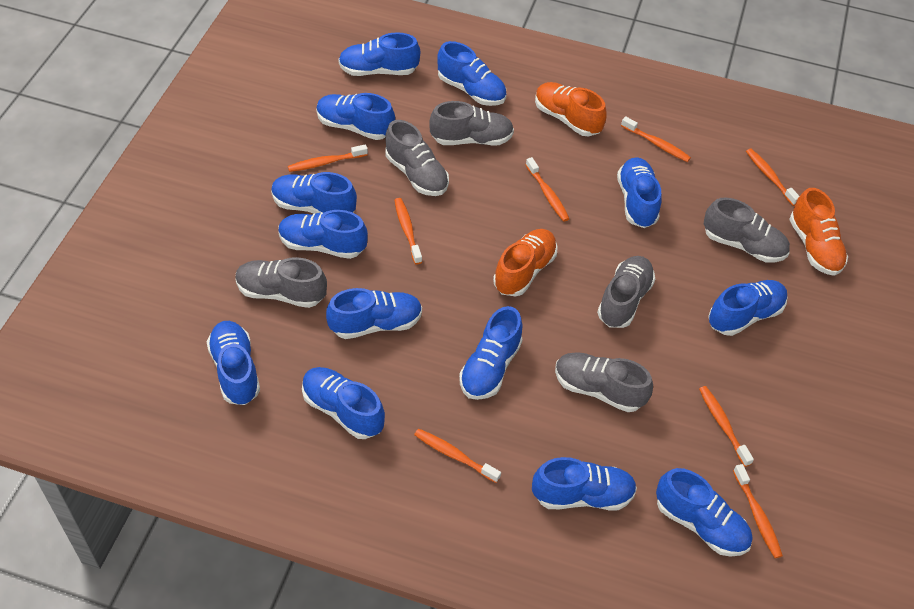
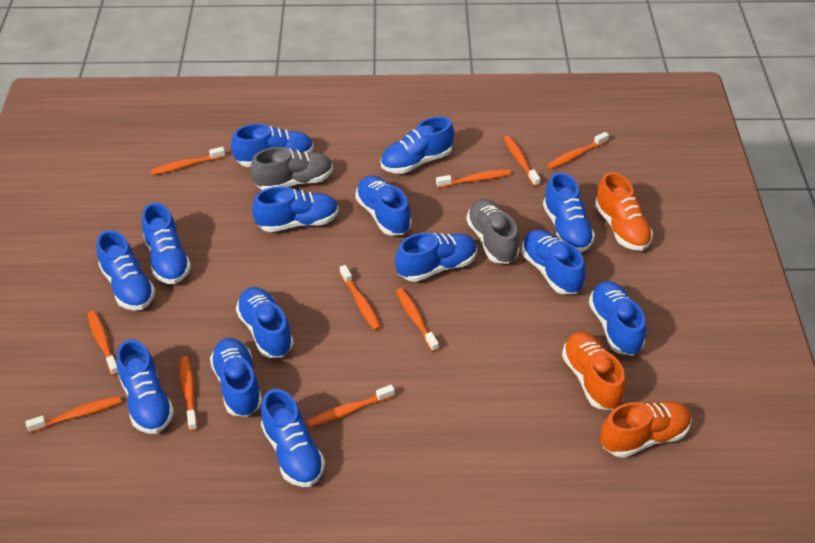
blue shoe: [206,321,260,405] [271,172,357,214] [278,210,368,259] [302,367,385,439] [316,93,395,140] [326,288,422,339] [338,32,420,76] [437,41,506,106] [459,306,523,400] [532,457,637,511] [617,157,662,228] [656,468,752,557] [708,280,788,336] = 13 -> [96,230,155,311] [116,339,174,434] [142,203,191,284] [210,338,262,417] [231,124,314,167] [236,287,294,358] [252,186,339,232] [261,389,325,487] [355,176,412,235] [381,116,454,174] [395,233,477,282] [522,229,585,294] [543,172,595,252] [589,281,646,356] = 14
grey shoe: [235,257,327,308] [385,120,449,196] [429,101,514,146] [555,352,653,412] [597,256,655,328] [704,197,790,263] = 6 -> [251,147,333,190] [466,199,519,264] = 2
orange toothbrush: [288,144,368,172] [394,198,422,264] [414,428,501,483] [526,157,570,222] [621,116,691,162] [699,386,754,467] [733,464,783,558] [746,149,799,206] = 8 -> [25,396,122,433] [88,310,118,376] [150,147,225,175] [180,356,198,431] [307,385,395,427] [340,265,381,331] [396,288,439,352] [436,169,511,188] [504,136,540,187] [547,132,609,169] = 10

